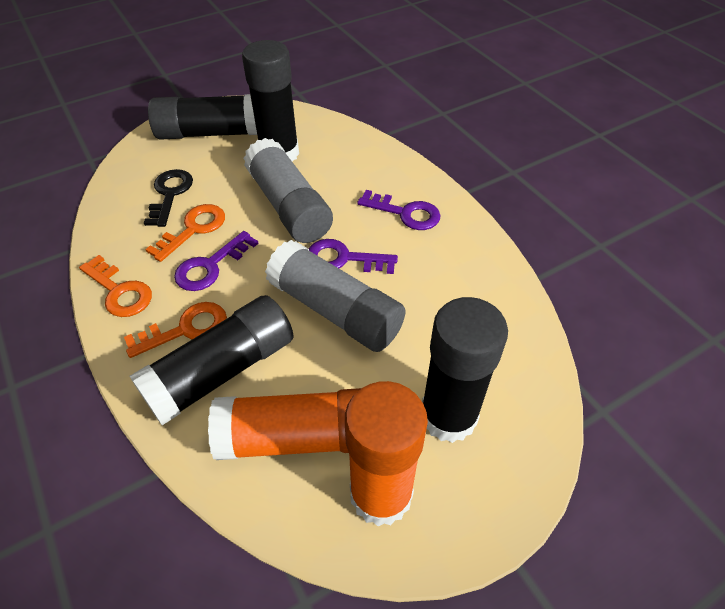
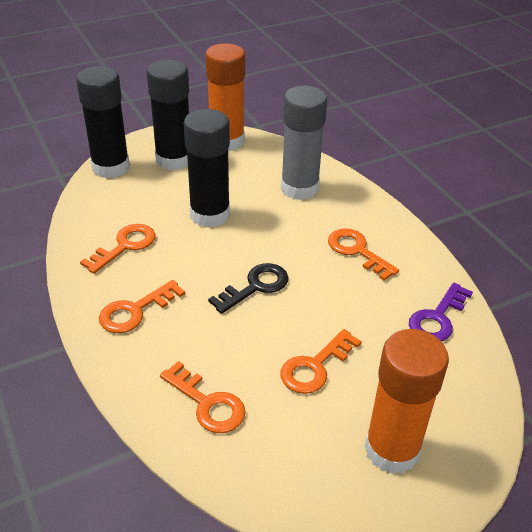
black glue stick: [129,295,294,425] [148,94,257,140] [242,40,299,162] [422,297,508,443] = 4 -> [76,66,130,178] [147,59,189,170] [183,109,230,228] = 3
grey glue stick: [243,138,333,243] [265,240,406,352] = 2 -> [281,86,327,200] = 1
orange key: [79,255,152,317] [124,302,227,358] [145,204,225,262] = 3 -> [80,224,156,274] [99,280,185,333] [160,361,246,433] [280,329,362,394] [328,228,399,281] = 5
purple key: [174,231,259,291] [309,239,398,274] [357,190,441,230] = 3 -> [409,282,473,342] = 1

